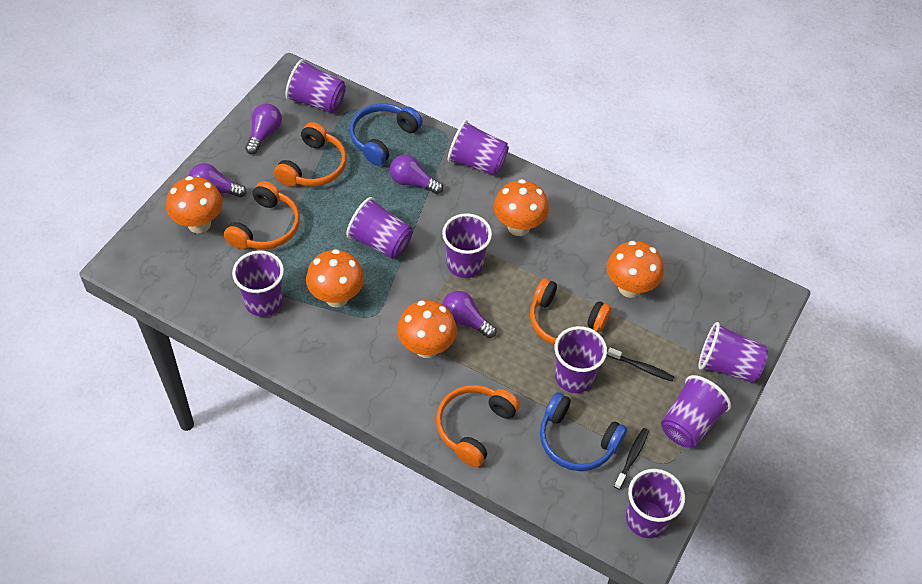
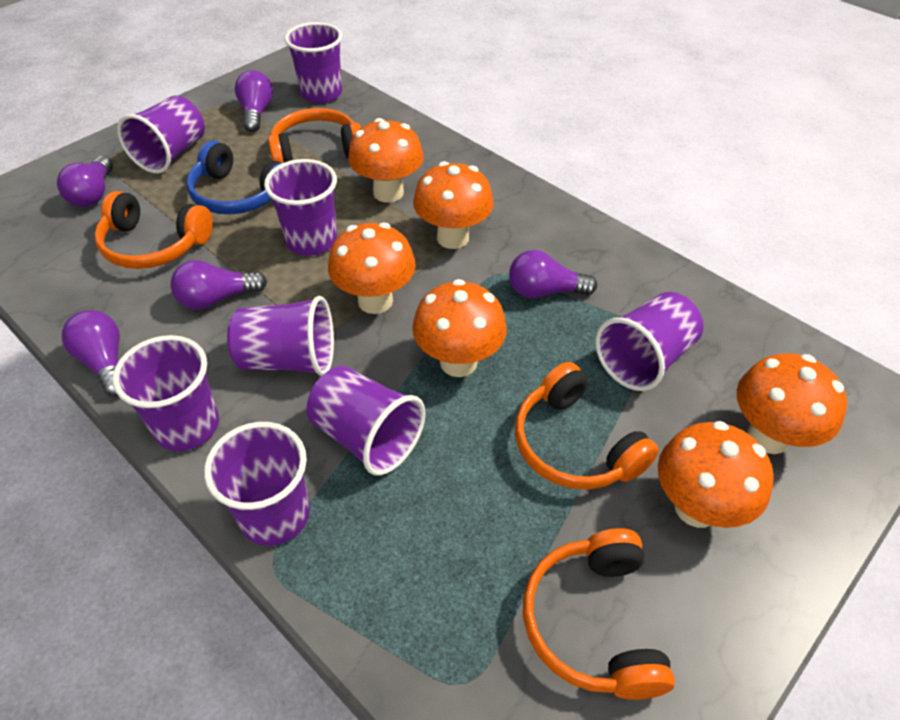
black toothbrush: [607,347,674,382] [614,428,649,490] = 2 -> none = 0
blue headphones: [350,104,423,166] [540,392,627,471] = 2 -> [186,140,282,214] = 1
orange mushroom: [166,176,223,233] [306,249,364,307] [397,300,457,358] [494,179,549,236] [607,241,664,298] = 5 -> [328,223,416,314] [348,118,424,202] [412,279,507,377] [413,161,494,249] [658,421,774,528] [737,353,847,454] = 6
purple cup: [232,251,284,317] [285,59,346,113] [346,197,413,259] [442,213,492,278] [448,120,509,176] [555,326,607,393] [626,469,685,538] [661,375,731,448] [698,322,768,383] = 9 -> [112,335,219,451] [117,95,205,174] [204,422,310,546] [227,296,334,376] [264,159,337,256] [285,22,342,103] [306,366,425,476] [595,292,703,391] = 8
purple light bulb: [189,163,247,197] [245,104,282,154] [390,154,443,194] [442,291,496,338] = 4 -> [57,156,113,207] [62,310,120,396] [171,260,267,309] [235,70,273,132] [509,250,597,298] = 5

